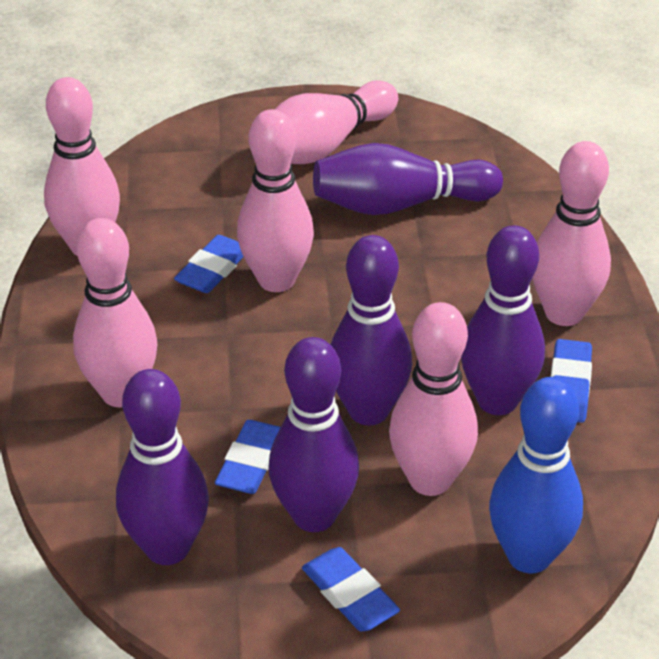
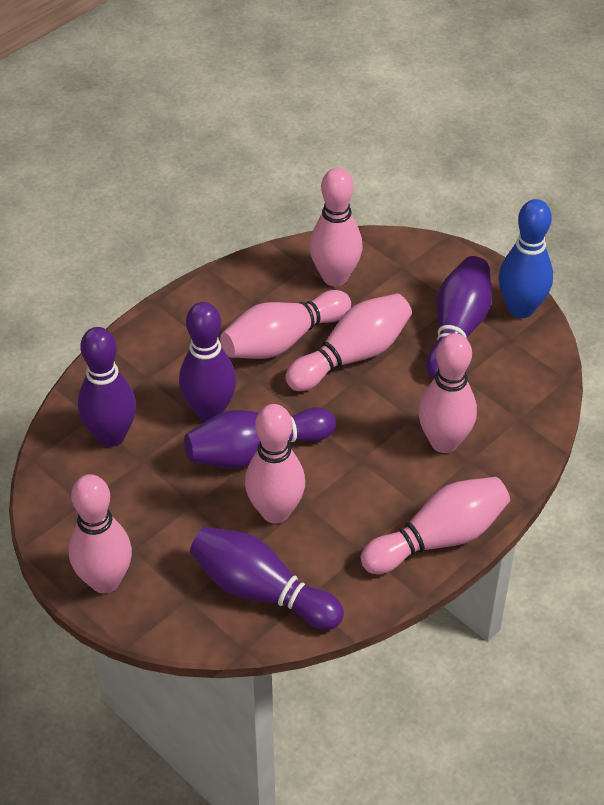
blue eraser: [174,235,244,293] [215,420,281,494] [302,547,400,631] [551,339,592,423] = 4 -> none = 0
pink bowling pin: [44,77,120,256] [73,218,157,407] [237,109,314,292] [274,80,398,164] [389,302,478,496] [533,141,611,326] = 6 -> [69,474,132,594] [220,290,351,359] [245,404,305,524] [285,293,412,391] [310,168,363,286] [360,477,510,574] [418,333,477,453] = 7

